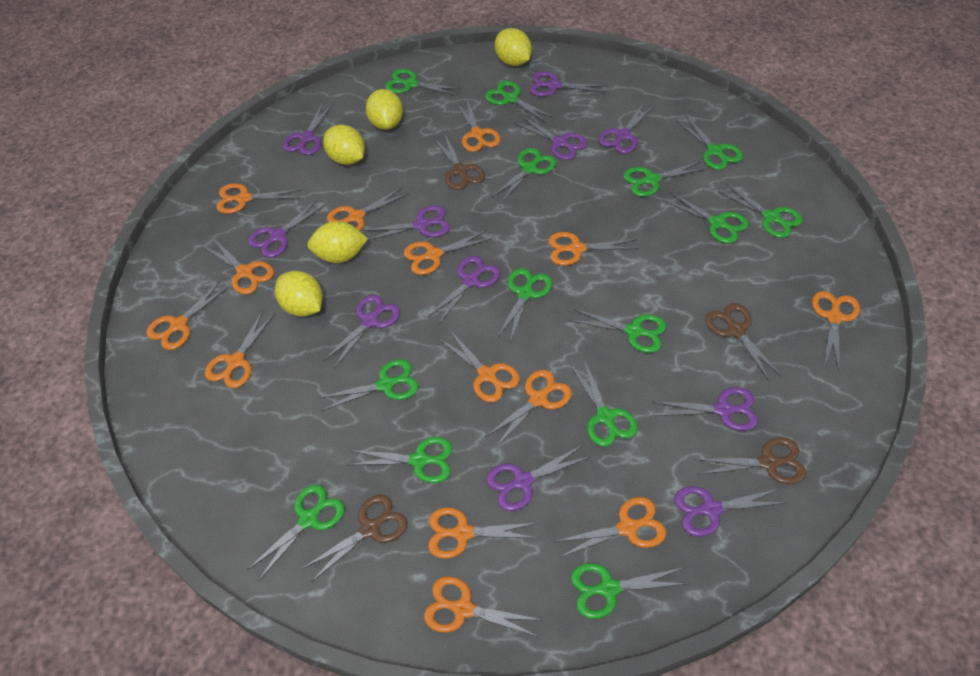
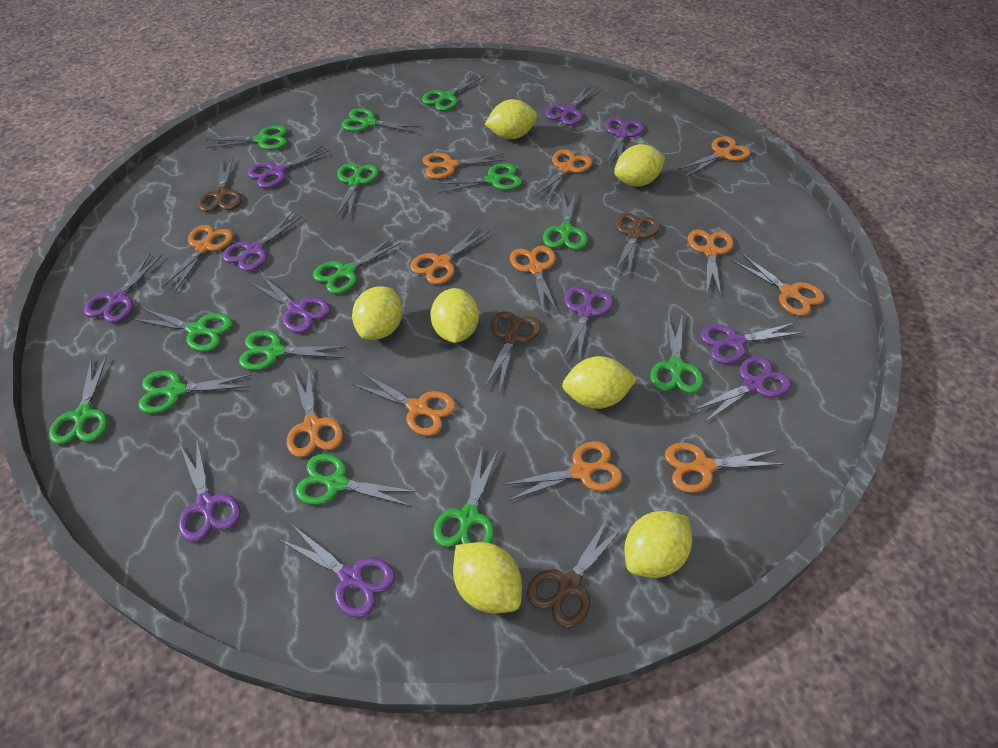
orange scissors: [146,281,229,350] [203,239,274,295] [205,310,275,388] [216,183,301,214] [327,187,409,231] [404,230,492,275] [424,576,542,637] [428,507,538,559] [438,330,520,403] [456,100,501,152] [484,370,572,447] [548,232,639,265] [553,497,666,558] [812,291,860,370] = 14 -> [162,225,233,292] [287,368,343,457] [351,372,456,436] [410,227,489,285] [422,153,506,179] [502,441,622,501] [510,246,558,315] [534,149,592,201] [665,443,785,493] [678,136,750,177] [688,230,733,296] [732,253,825,316] = 12
yellow lemon: [275,271,323,317] [307,221,368,263] [323,125,365,165] [366,89,403,130] [495,28,532,66] = 5 -> [352,286,403,340] [430,288,479,343] [453,542,522,613] [485,99,537,139] [562,356,637,409] [614,144,665,187] [624,511,692,578] = 7

